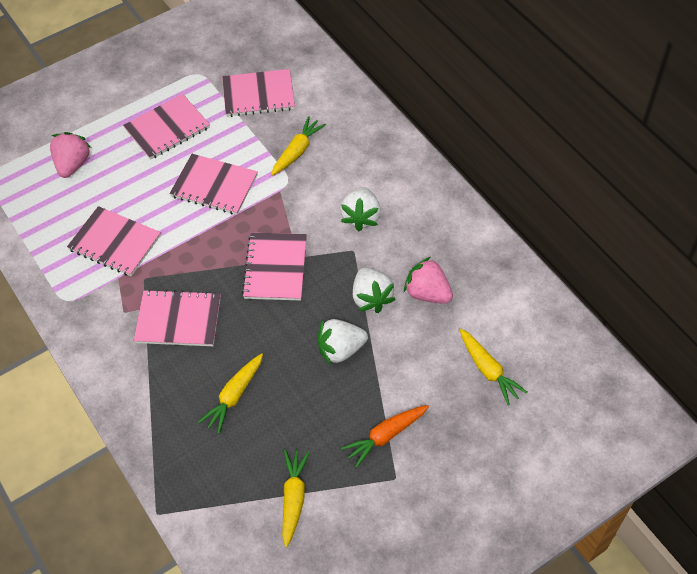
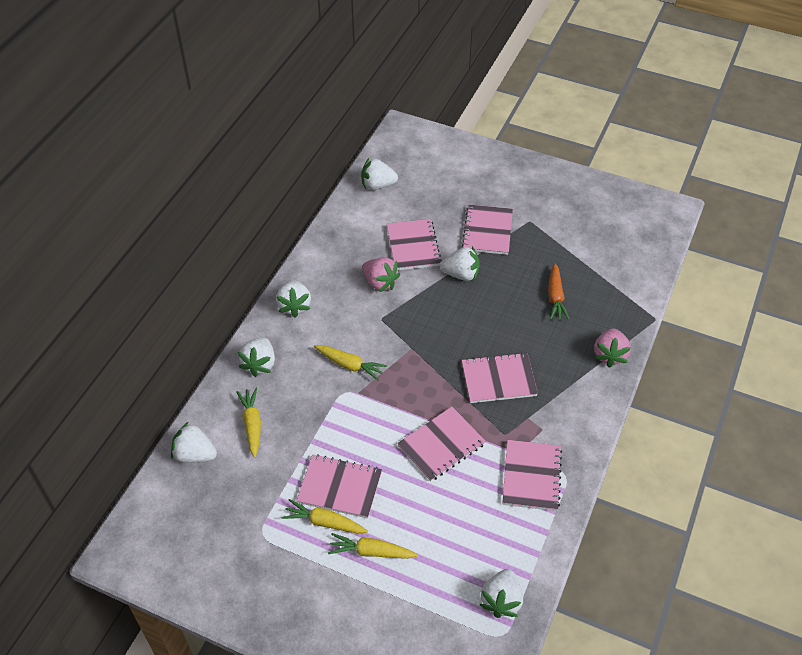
white strawberry: [317,319,368,365] [340,187,381,231] [353,268,396,313] = 3 -> [171,422,217,463] [238,338,275,377] [276,280,311,318] [361,158,398,190] [440,246,480,281] [480,569,523,618] = 6

